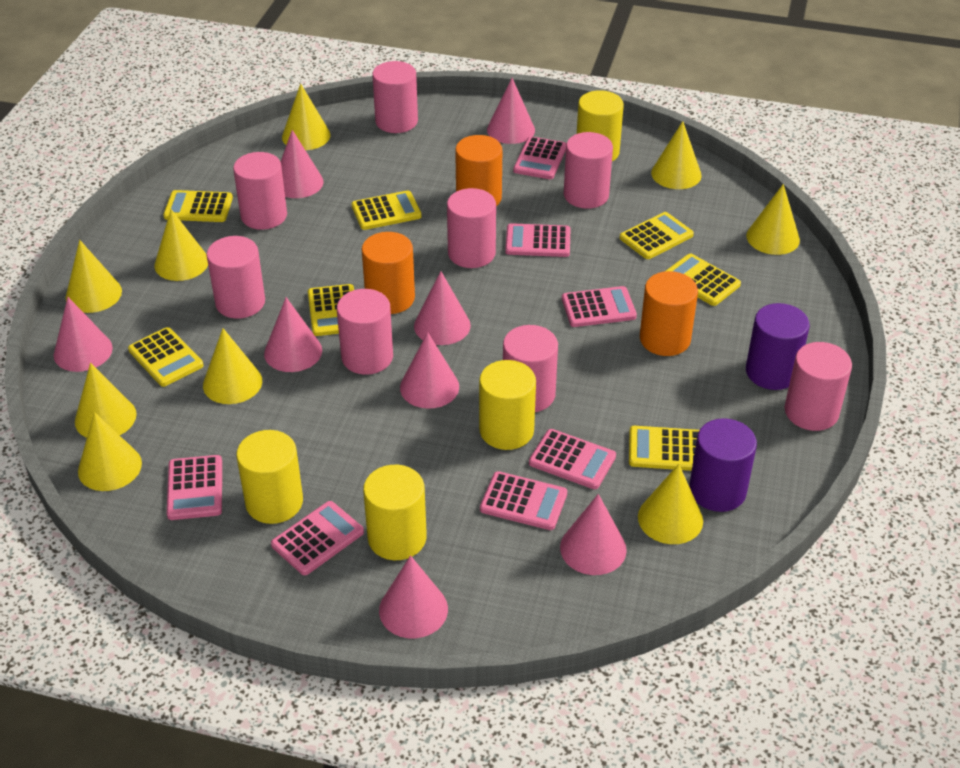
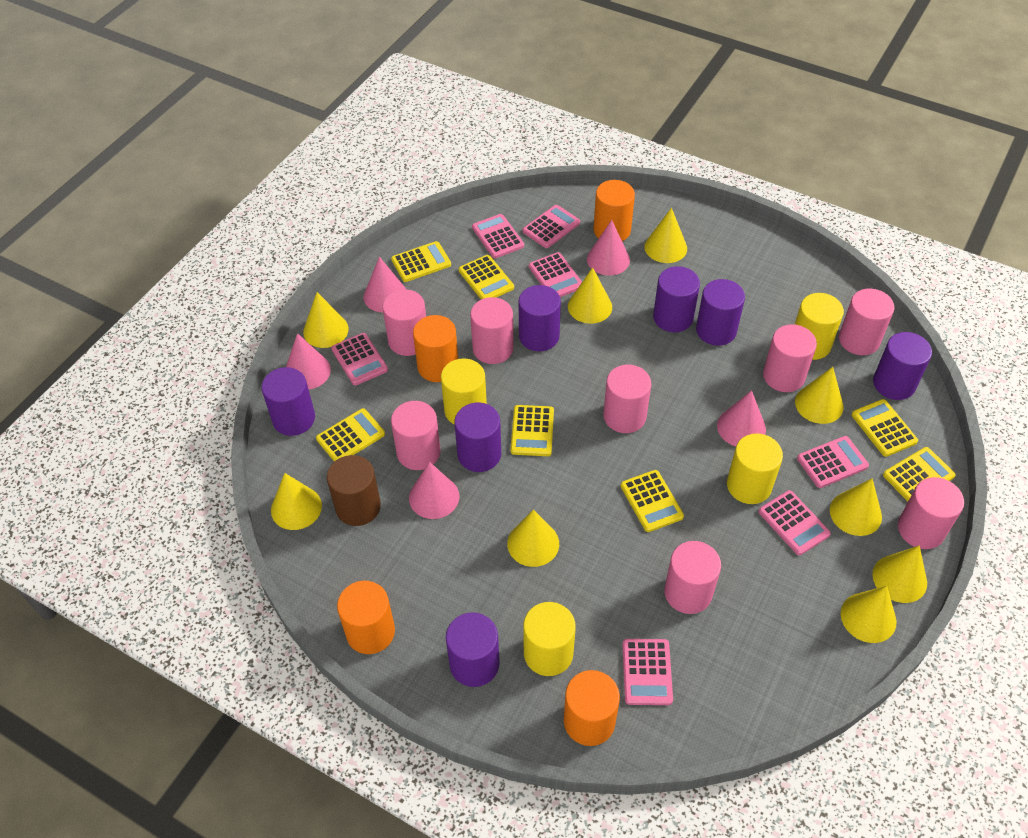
brown cylinder: none = 0 -> [327,455,381,526] = 1
orange cylinder: [362,232,415,314] [455,135,502,206] [640,271,698,356] = 3 -> [337,581,395,654] [413,315,458,382] [564,670,620,746] [593,180,635,241] = 4
pink cone: [54,297,113,372] [264,297,322,372] [281,130,324,198] [379,555,448,638] [400,332,459,409] [414,271,471,345] [487,78,535,144] [560,494,627,575] = 8 -> [286,333,331,390] [363,257,406,312] [409,462,460,519] [587,220,630,275] [717,390,766,446] = 5
purple cylinder: [689,418,757,512] [746,303,810,390] = 2 -> [261,367,315,436] [446,612,500,687] [454,403,501,472] [519,285,561,351] [653,266,700,332] [696,279,745,346] [873,332,932,400] = 7

